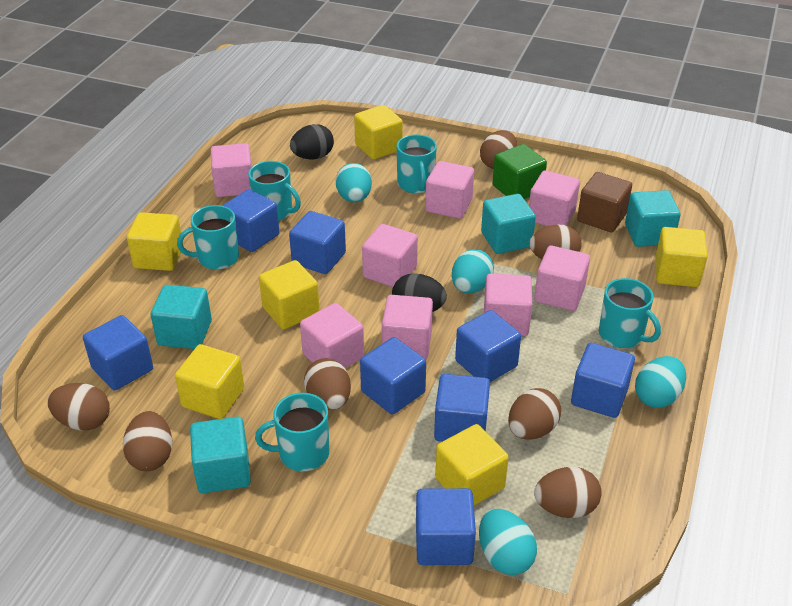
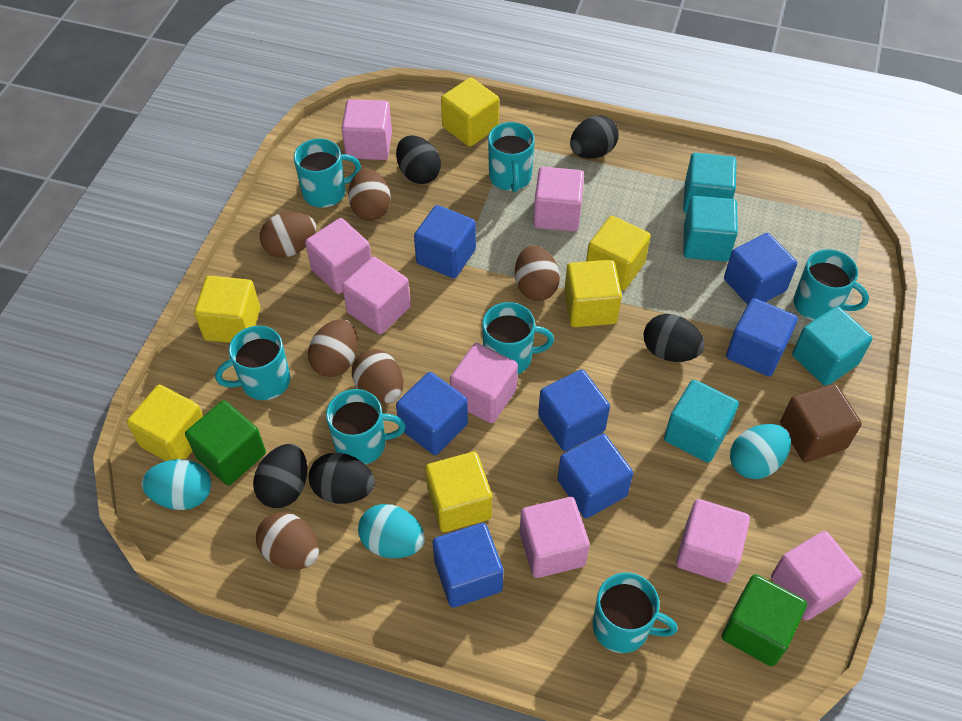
black egg: [290,124,334,159] [392,273,447,312] = 2 -> [253,444,307,508] [309,453,375,504] [396,136,441,184] [570,115,619,159] [644,314,705,362] = 5
blue cube: [83,315,153,391] [222,189,279,252] [289,211,346,274] [360,337,426,415] [416,488,476,565] [434,374,490,442] [455,310,521,382] [571,343,635,418] = 8 -> [396,372,468,455] [414,205,476,278] [433,523,503,608] [538,369,610,451] [558,433,633,518] [724,233,797,305] [726,298,798,376] = 7
brown egg: [47,383,110,431] [123,411,172,471] [304,358,351,410] [480,130,517,169] [508,388,561,440] [529,225,582,259] [534,467,602,518] = 7 -> [256,513,319,570] [260,212,316,258] [308,319,358,377] [348,169,391,221] [352,349,403,404] [515,245,560,301] = 6
green cube: [493,144,547,199] = 1 -> [185,400,266,485] [721,574,807,666] = 2
turquoise egg: [336,163,372,202] [452,249,494,293] [479,509,537,575] [635,356,686,408] = 4 -> [142,459,211,510] [358,504,425,558] [730,424,791,479] = 3
turquoise mug: [177,205,239,269] [248,161,301,221] [255,393,329,471] [397,134,437,193] [599,278,661,348] = 5 -> [215,326,291,400] [294,139,361,208] [326,389,406,465] [482,302,554,374] [488,122,535,192] [592,572,678,653] [794,249,869,321] = 7

